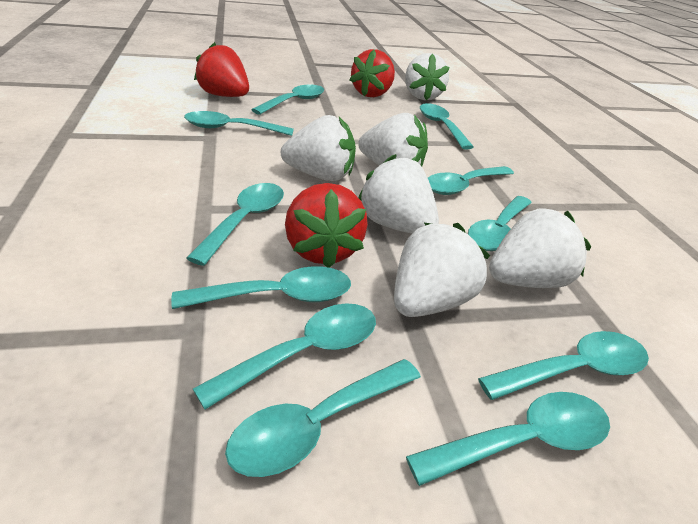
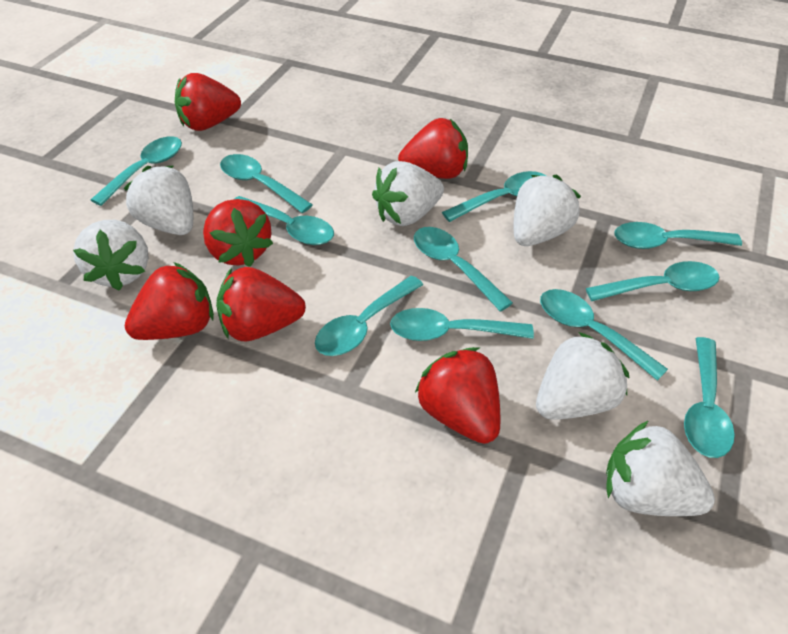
red strawberry: [194,42,249,97] [285,183,368,268] [349,49,395,97] = 3 -> [125,262,214,340] [175,73,241,131] [203,199,273,267] [216,267,306,341] [398,118,468,179] [415,347,501,444] = 6

